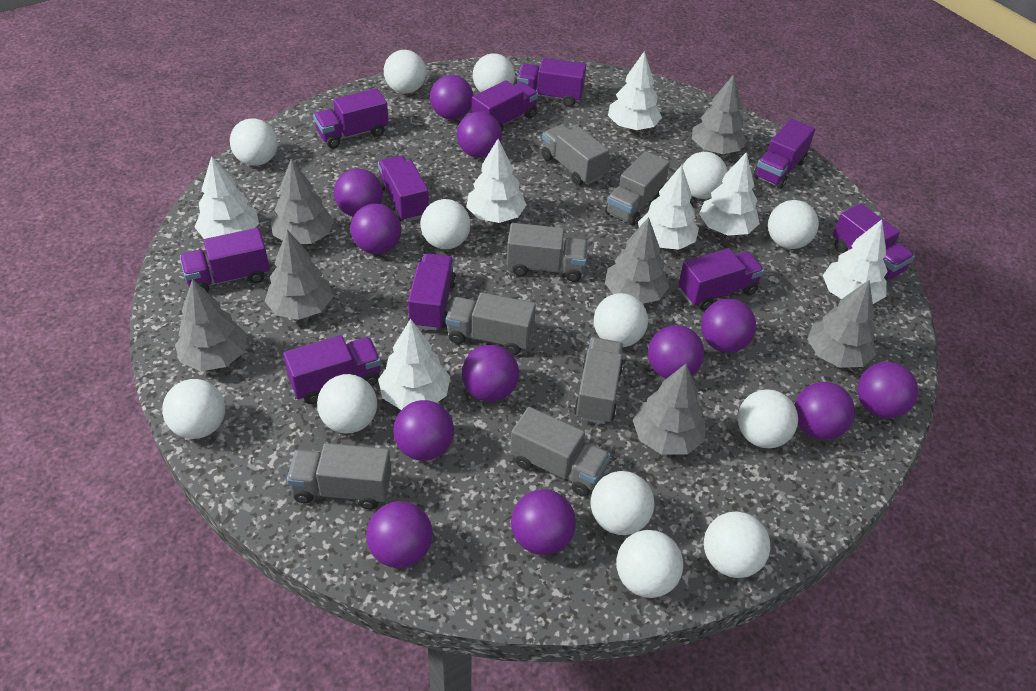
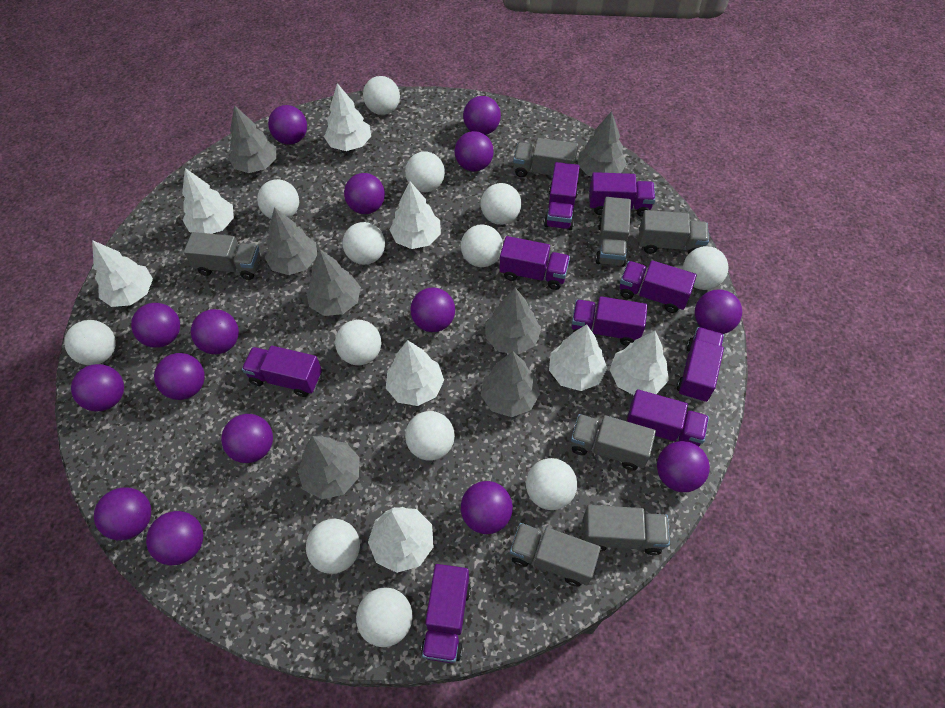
purple ball: [334,169,383,217] [350,204,401,254] [366,501,433,568] [393,400,454,461] [430,75,473,120] [457,112,502,158] [462,345,519,402] [511,489,576,555] [648,325,704,379] [701,299,756,353] [795,382,855,440] [857,362,918,419] = 12 -> [71,364,124,411] [94,487,151,540] [131,303,180,347] [146,511,203,565] [154,353,205,400] [191,309,239,354] [221,414,273,463] [268,105,307,145] [344,173,385,214] [410,287,455,332] [455,131,493,172] [461,481,513,534] [463,96,501,135] [657,441,710,492] [695,289,742,334] = 15
purple truck: [180,228,270,292] [283,335,381,404] [313,88,389,149] [378,155,429,222] [408,253,456,331] [472,80,538,131] [517,58,586,107] [678,248,764,310] [753,119,815,189] [833,203,915,281] = 10 -> [242,346,322,397] [421,564,471,663] [499,236,570,290] [544,162,580,230] [572,296,648,346] [589,172,655,217] [620,260,697,313] [627,389,709,446] [677,327,724,402] = 9
white tree: [195,156,259,239] [378,319,450,410] [466,138,527,223] [608,51,662,130] [638,165,699,250] [699,152,760,236] [822,219,888,304] = 7 -> [92,240,153,307] [182,168,234,234] [324,83,371,151] [368,507,434,573] [386,340,444,406] [390,181,441,249] [549,324,607,391] [610,331,669,395] = 8

